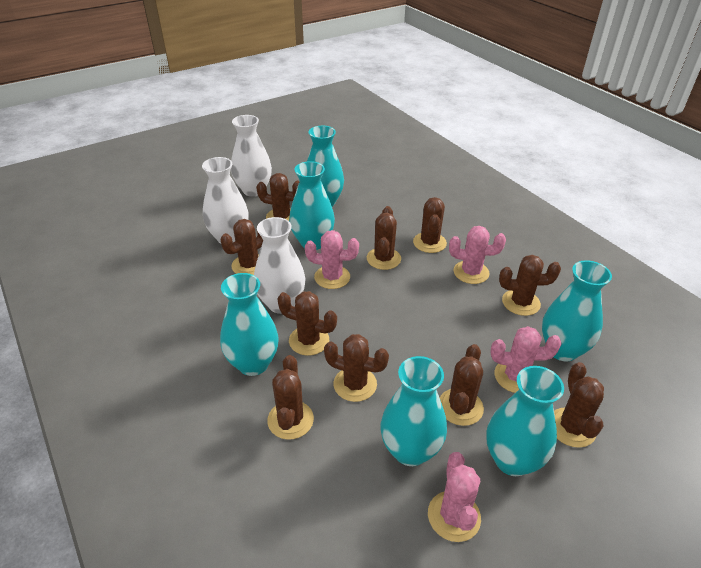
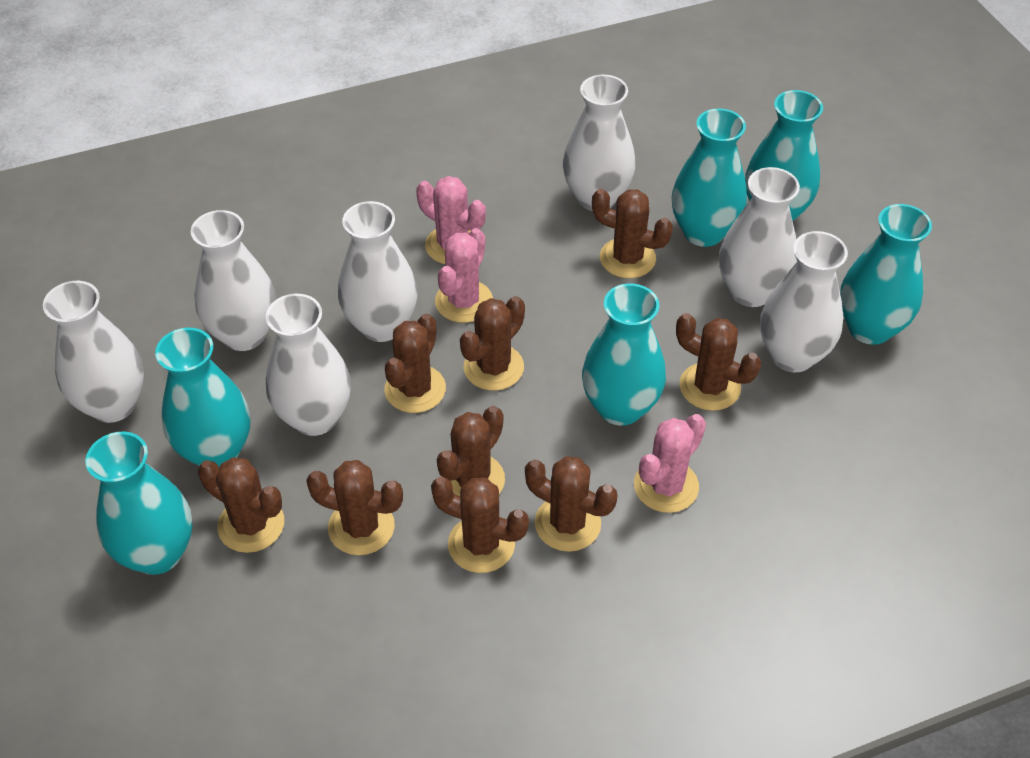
brown cactus: [221,219,263,275] [256,173,300,221] [267,355,314,440] [277,291,337,356] [324,334,389,402] [367,206,401,270] [413,197,447,253] [440,344,484,426] [499,255,561,316] [554,362,604,448] = 10 -> [198,457,284,553] [306,460,403,555] [384,314,446,413] [431,477,529,573] [437,406,505,496] [460,296,525,391] [525,456,618,552] [592,189,673,278] [676,313,761,411] = 9
pink cactus: [305,230,359,289] [428,452,481,542] [449,226,506,284] [490,326,562,393] = 4 -> [416,176,486,264] [435,228,493,323] [634,414,706,513] = 3
white vase: [202,157,249,244] [231,115,272,197] [254,217,305,314] = 3 -> [43,281,144,423] [191,210,276,351] [266,294,351,436] [338,201,418,342] [563,75,636,211] [719,167,800,307] [760,231,848,372] = 7

